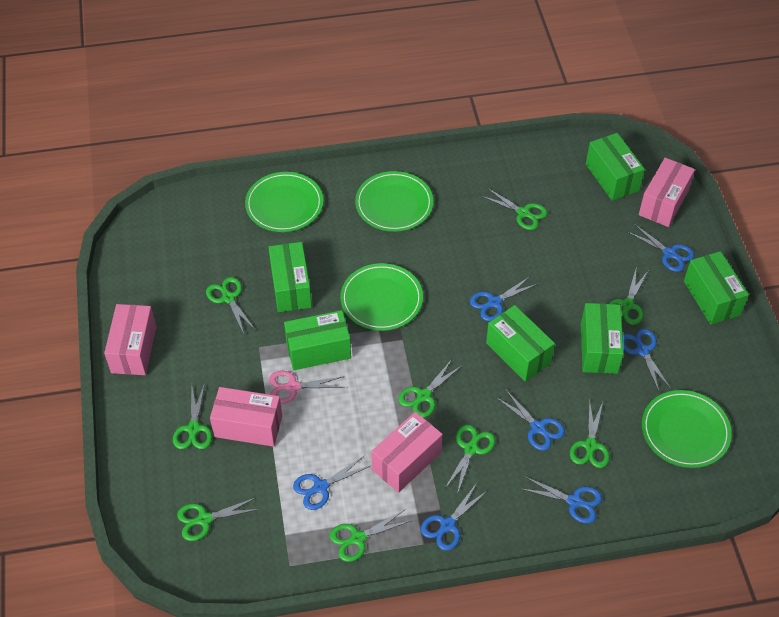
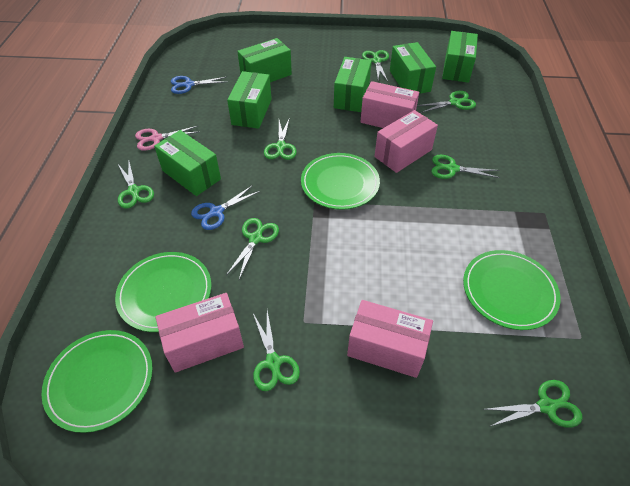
blue scissors: [293,456,370,510] [421,483,487,551] [470,276,538,321] [496,389,565,451] [522,477,602,523] [623,329,671,391] [628,224,695,272] = 7 -> [171,76,226,94] [191,185,260,230] = 2
green scissors: [173,383,212,449] [177,497,260,541] [206,277,255,334] [330,510,410,562] [399,359,462,418] [445,425,495,495] [481,188,548,230] [570,399,610,468] [609,266,648,325] = 9 -> [118,162,154,209] [226,218,279,279] [253,311,300,391] [264,119,297,160] [362,50,389,81] [417,91,476,113] [431,155,500,179] [482,380,583,427] = 8

